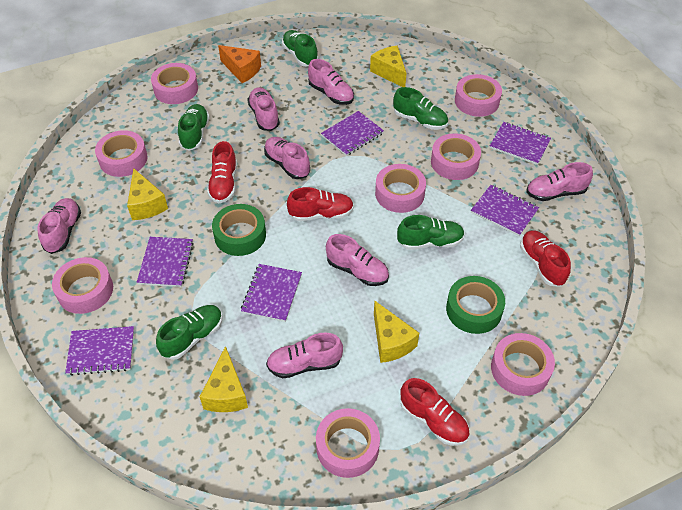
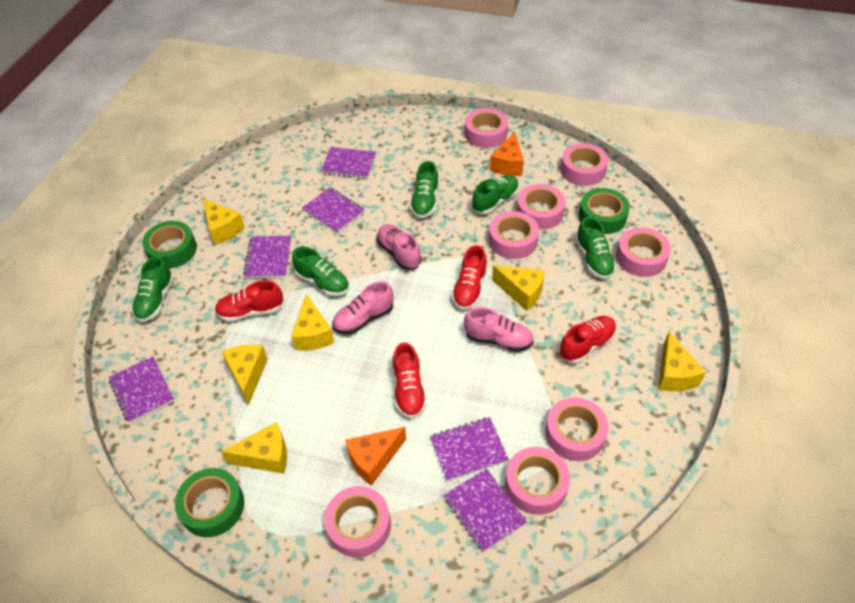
green tape: [212,204,266,256] [446,276,505,334] = 2 -> [142,221,197,268] [175,468,244,537] [579,188,630,234] = 3
orange cheese: [218,45,261,83] = 1 -> [345,427,406,486] [490,132,524,176] = 2
pink shoe: [37,198,81,254] [247,87,280,131] [264,137,310,179] [266,332,343,379] [308,59,354,105] [326,234,389,286] [526,162,593,201] = 7 -> [332,281,394,334] [377,224,421,270] [464,307,534,352] = 3
yellow cheese: [127,168,168,220] [200,346,248,412] [370,46,406,87] [374,301,419,363] = 4 -> [202,198,245,245] [221,422,287,474] [222,345,268,406] [291,294,334,351] [492,266,545,311] [658,331,706,391] = 6

